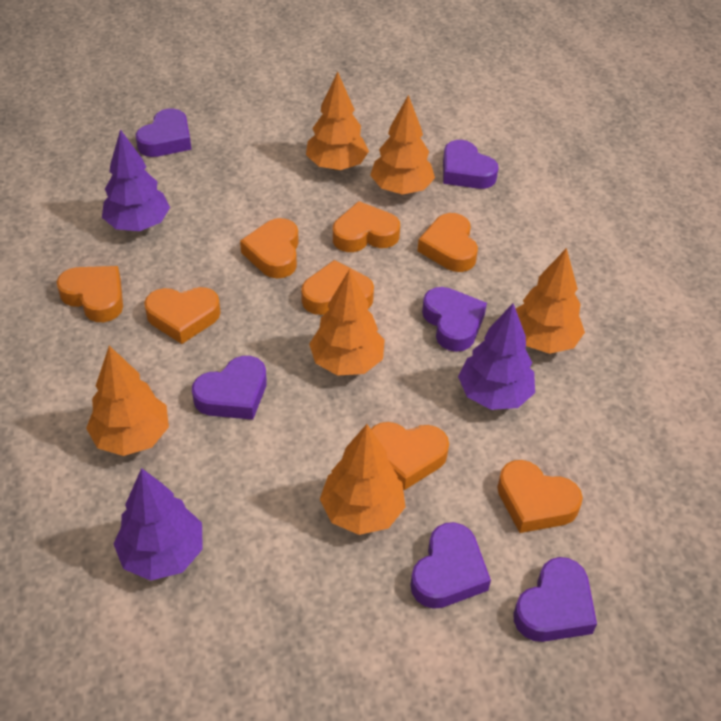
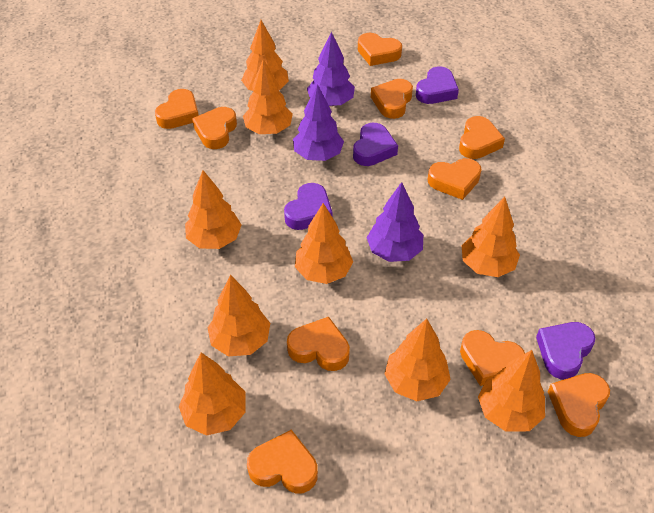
orange heart: [57,266,123,322] [144,287,221,344] [240,218,299,278] [301,260,374,315] [333,201,400,252] [371,422,449,490] [417,213,478,272] [497,460,583,533] = 8 -> [155,89,199,129] [192,107,237,149] [247,430,318,493] [287,317,350,371] [358,33,402,66] [371,79,413,119] [428,158,481,200] [459,116,505,159] [460,330,525,386] [548,373,610,437] = 10
orange tree: [86,346,169,456] [306,72,369,170] [309,269,385,376] [320,424,405,535] [370,95,435,195] [516,248,585,354] = 6 -> [178,352,246,436] [185,170,242,249] [207,275,270,356] [241,20,289,91] [243,59,293,134] [295,203,353,284] [385,319,451,401] [461,197,520,277] [478,350,545,431] = 9
purple heart: [136,108,192,157] [192,356,267,420] [410,522,491,609] [422,287,487,352] [443,140,499,189] [514,557,597,642] = 6 -> [284,183,333,230] [353,123,398,166] [416,66,459,104] [536,322,596,380] = 4

